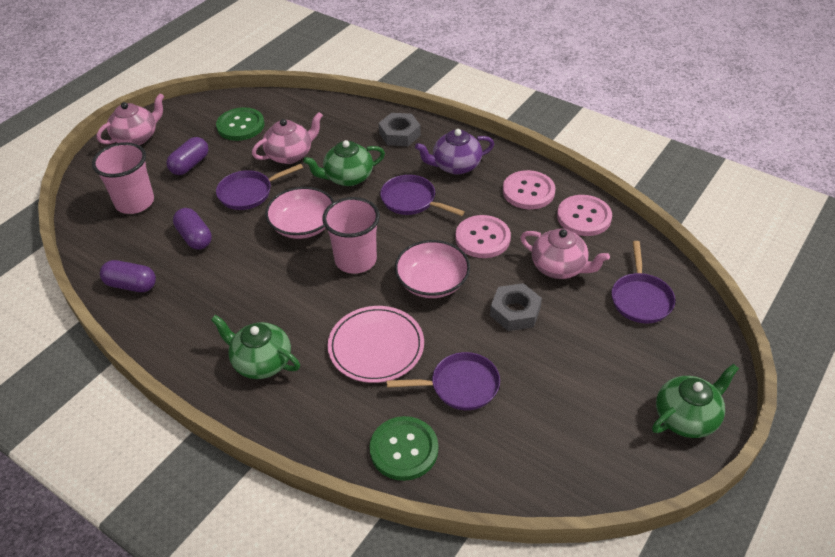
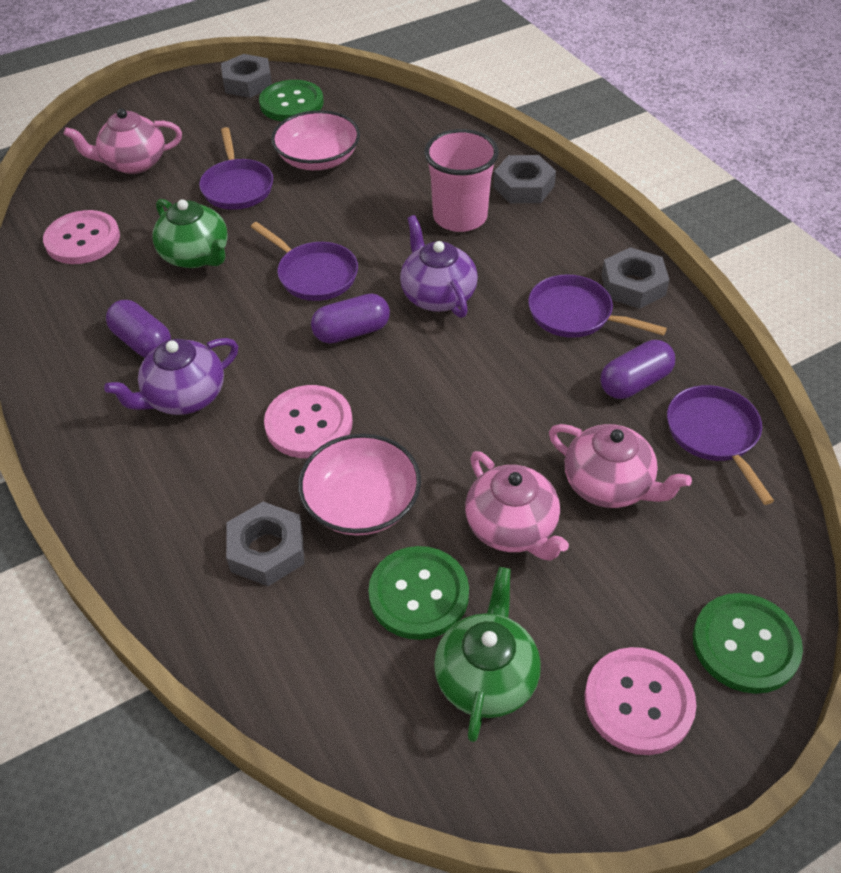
green button: [216,107,265,141] [370,416,438,481] = 2 -> [259,80,324,121] [368,546,469,640] [693,593,803,694] = 3
green teapot: [211,315,300,379] [303,140,385,186] [652,364,739,438] = 3 -> [152,199,228,268] [434,567,541,742] = 2
grey nut: [379,113,421,146] [490,283,542,331] = 2 -> [221,54,272,98] [226,502,304,586] [493,155,556,203] [601,247,669,309] = 4
pink cup: [92,142,154,214] [322,197,380,274] = 2 -> [424,129,499,232] = 1
pink plate: [328,306,424,383] = 1 -> none = 0
purple teapot: [415,129,494,175] = 1 -> [104,338,238,415] [400,215,478,318] = 2

